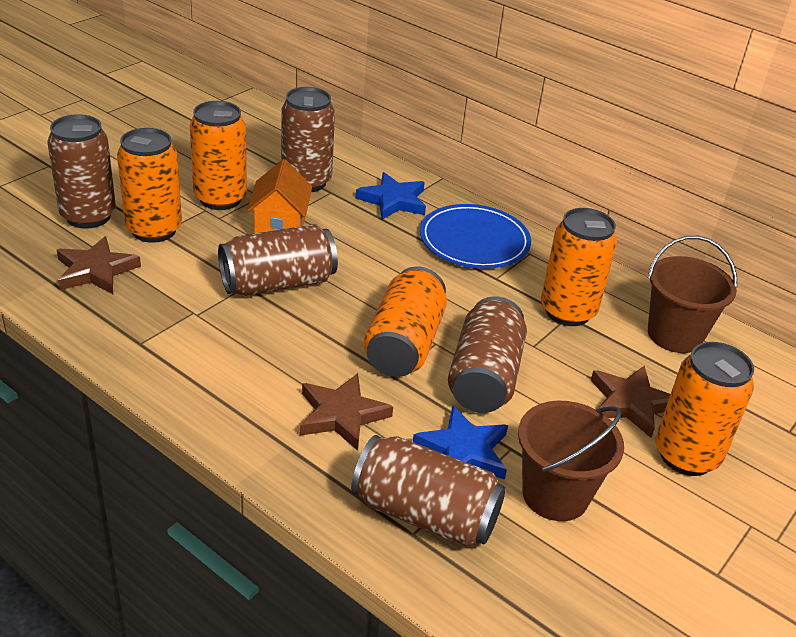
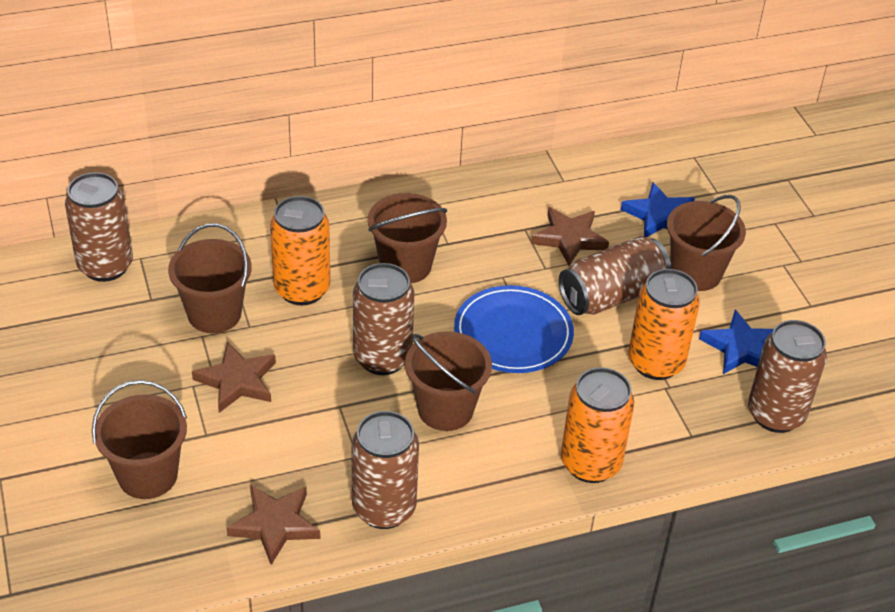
brown bucket: [518,401,624,521] [648,236,737,353] = 2 -> [92,380,187,499] [168,224,252,333] [368,193,447,283] [405,331,492,431] [667,195,746,291] = 5
orange can: [117,128,182,243] [190,101,247,210] [363,266,447,377] [541,208,617,326] [656,342,754,476] = 5 -> [270,196,330,305] [561,367,634,483] [628,269,700,380] = 3
orange house: [247,159,312,234] = 1 -> none = 0

